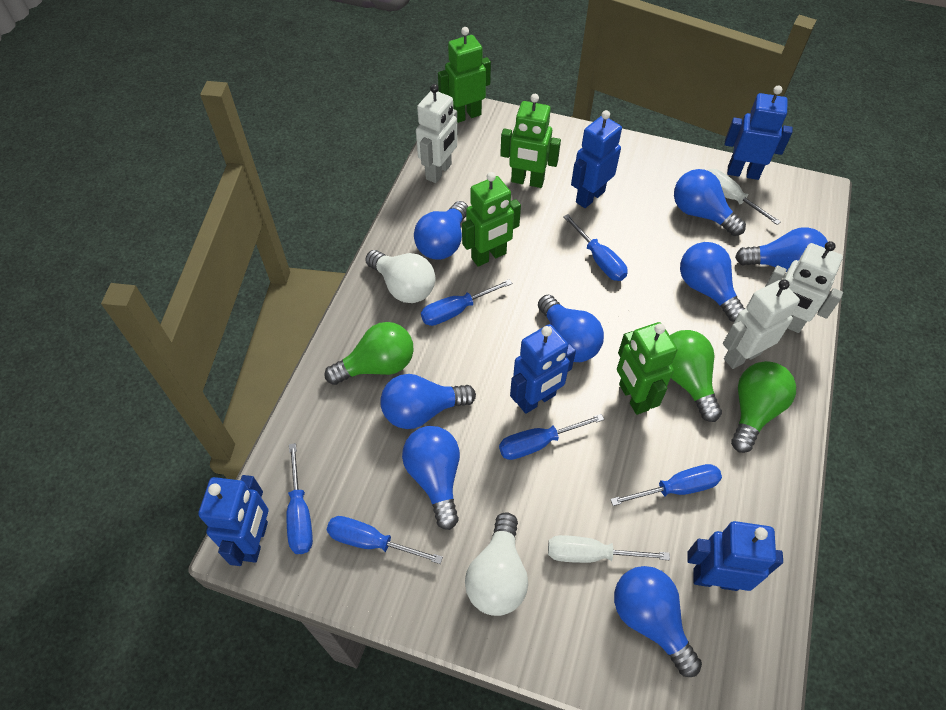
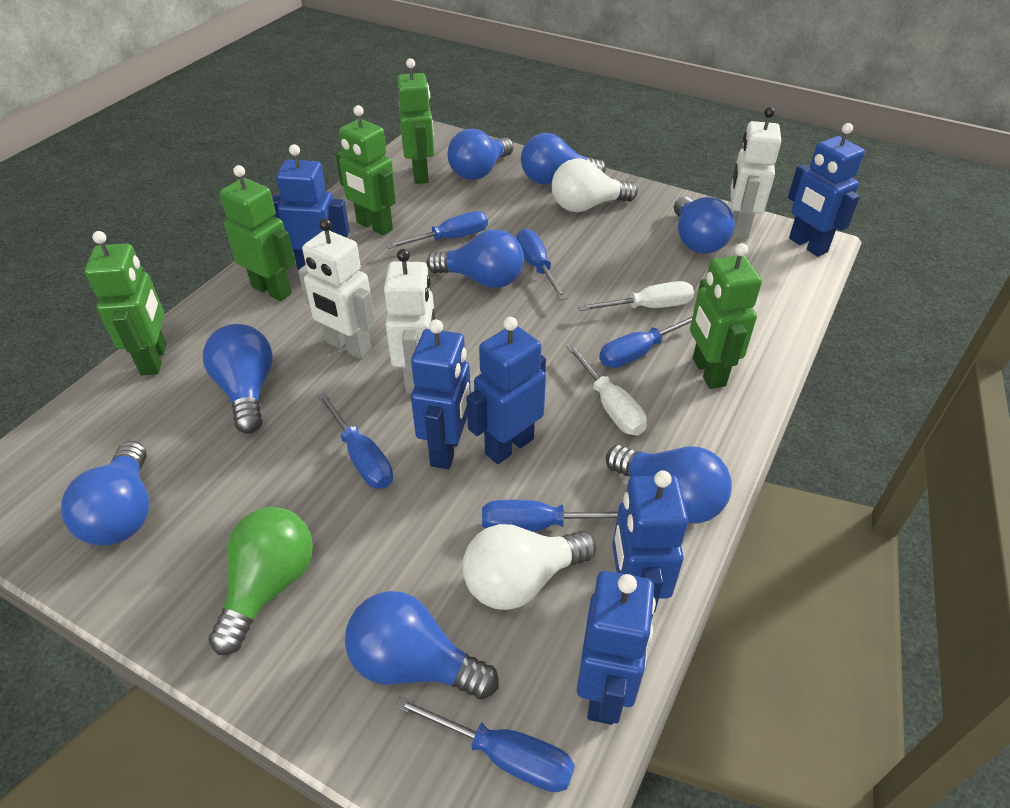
blue robot: [198,475,268,566] [510,324,576,414] [571,110,622,208] [687,521,783,591] [725,85,793,180] = 5 -> [272,144,350,270] [411,319,471,469] [466,317,546,464] [577,571,656,725] [612,470,688,620] [788,123,865,257] = 6
green light bulb: [324,322,414,385] [670,330,722,422] [731,361,796,453] = 3 -> [208,507,313,655] = 1
green robot: [438,27,491,123] [462,172,521,267] [500,94,561,188] [617,322,677,415] = 4 -> [85,231,167,375] [220,165,296,301] [336,105,396,236] [397,58,434,184] [690,243,762,389] = 5

